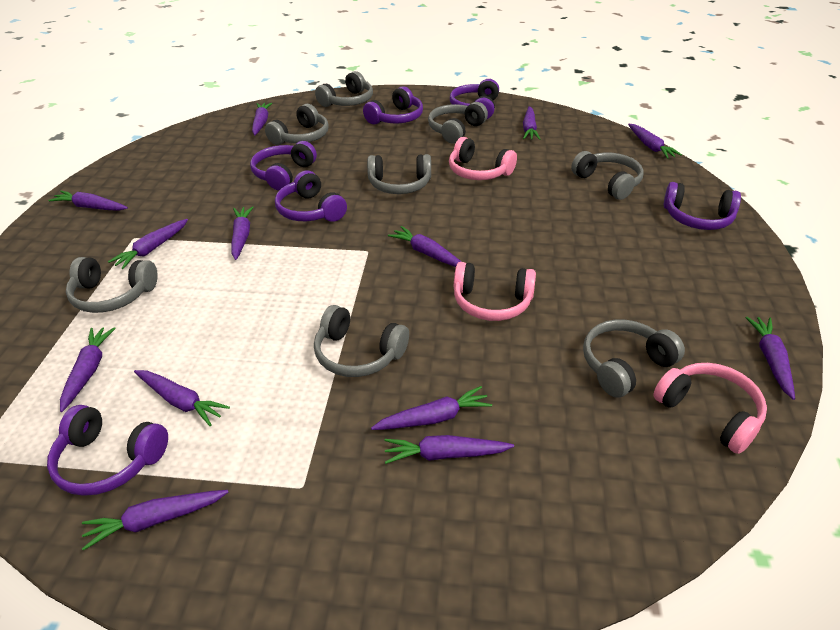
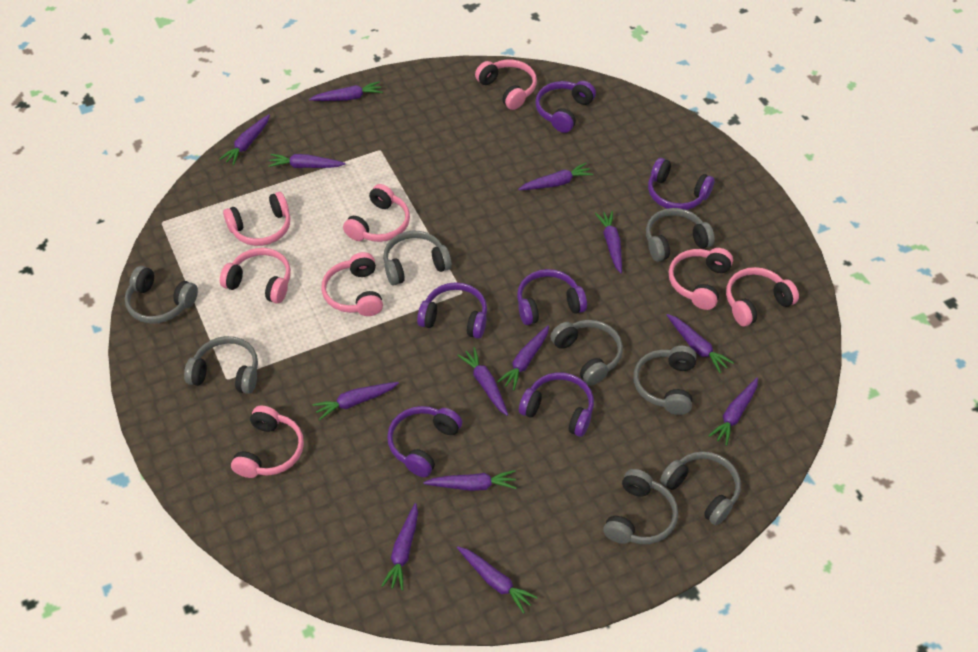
pink headphones: [449,137,517,180] [454,262,536,321] [653,363,767,454] = 3 -> [220,248,291,304] [223,192,290,246] [231,406,304,478] [322,252,383,316] [343,184,410,242] [475,60,537,110] [669,248,733,310] [726,267,799,326] = 8

